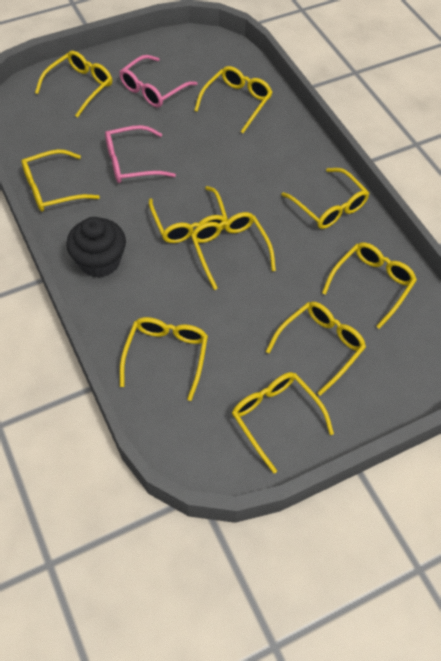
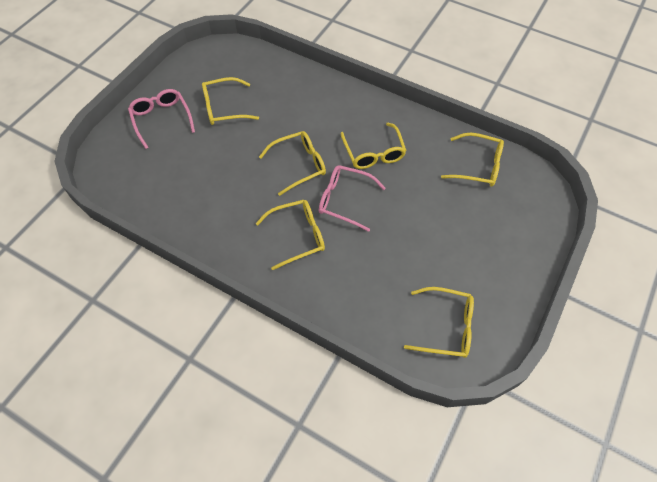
black cupcake: [66,217,126,278] = 1 -> none = 0
yellow glasses: [21,149,100,211] [35,51,112,117] [120,317,208,401] [149,186,228,243] [191,212,276,290] [194,66,273,133] [232,372,334,473] [266,301,366,396] [281,168,369,229] [322,242,417,329] = 10 -> [202,77,259,125] [256,200,325,270] [259,131,326,196] [340,123,407,169] [404,287,474,358] [441,133,504,187] = 6

